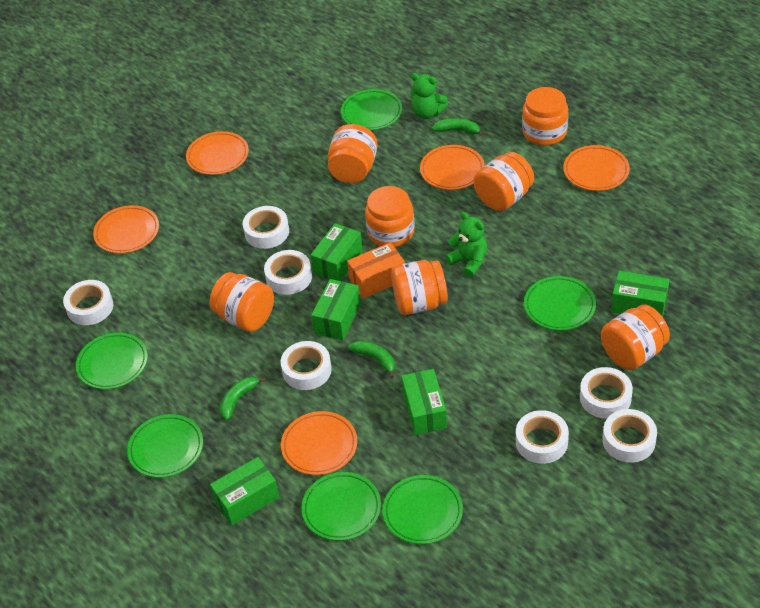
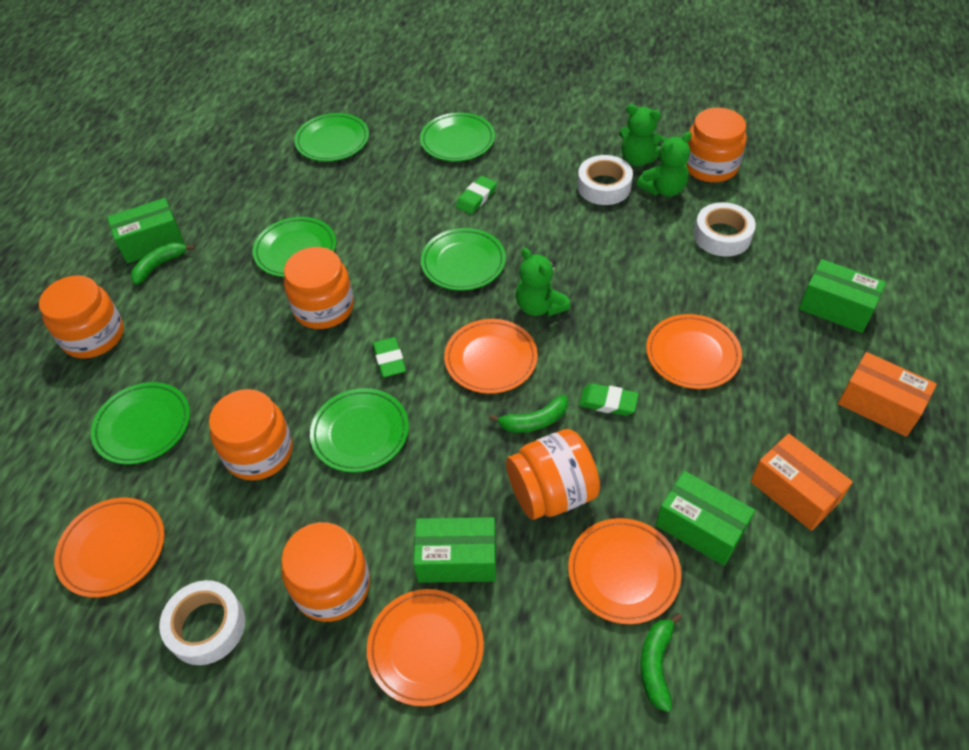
green box: [210,457,279,525] [310,223,363,281] [311,279,361,340] [401,369,447,435] [611,271,669,317] = 5 -> [107,198,184,263] [413,517,496,583] [656,471,755,566] [799,259,886,333] = 4
green eraser: none = 0 -> [373,337,406,377] [456,176,497,214] [579,383,639,416] = 3
green teddy bear: [410,73,448,119] [445,212,487,277] = 2 -> [516,248,571,317] [619,104,667,166] [637,132,692,197] = 3
orange box: [347,242,405,299] = 1 -> [750,434,853,531] [838,352,937,437] = 2
orange jar: [210,272,274,332] [328,124,378,183] [365,186,415,247] [391,260,448,315] [474,152,534,211] [522,87,568,145] [601,305,670,370] = 7 -> [39,275,124,359] [209,389,293,480] [281,522,370,622] [284,247,354,329] [506,429,600,519] [686,108,747,182] = 6
white tape: [63,280,113,325] [243,206,289,249] [264,250,312,295] [281,341,332,390] [516,410,569,464] [580,367,633,419] [603,409,657,463] = 7 -> [159,580,245,665] [577,155,633,205] [694,202,756,257] = 3

